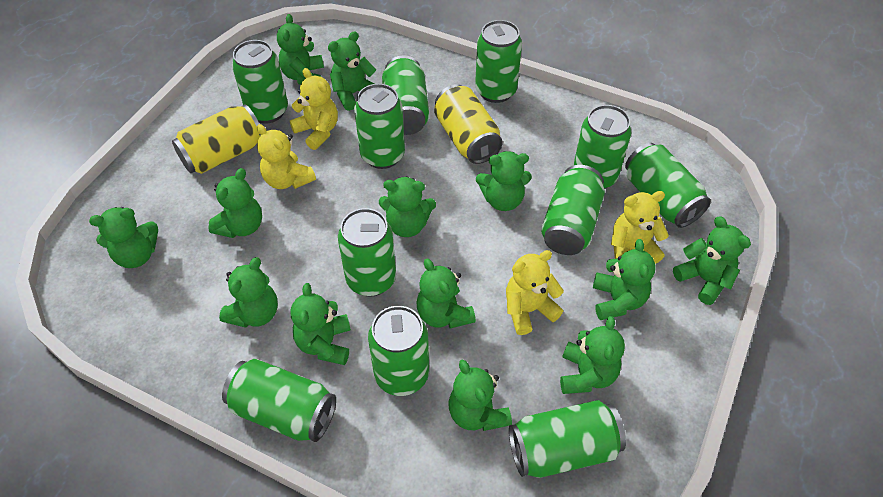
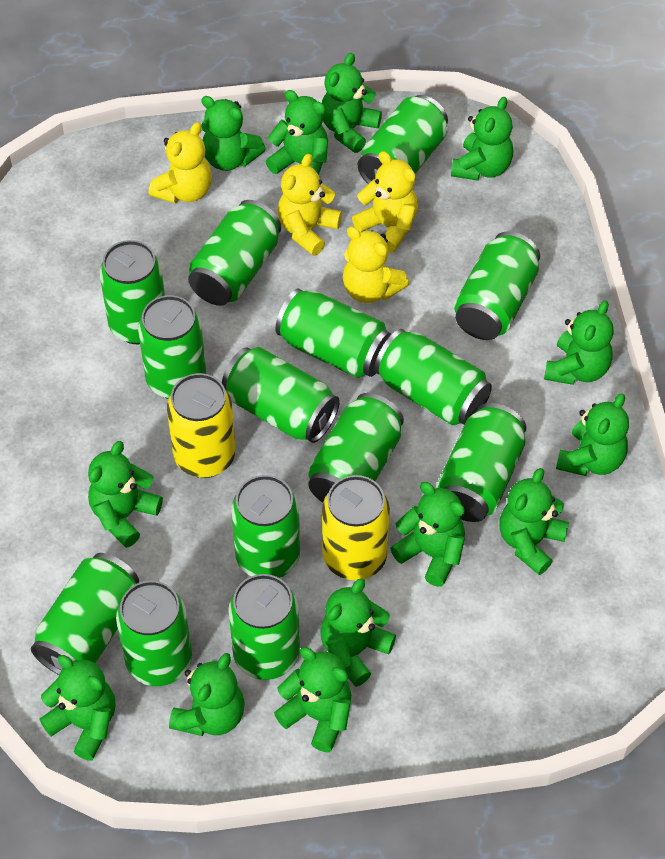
green can: [222,359,336,442] [232,40,288,124] [338,208,396,297] [354,84,405,169] [368,306,429,396] [382,56,429,135] [475,20,522,103] [509,400,626,478] [541,165,605,255] [573,105,631,189] [625,143,711,228] = 11 -> [31,553,139,675] [100,240,165,344] [116,581,192,686] [138,295,206,399] [188,200,281,306] [222,347,340,443] [228,574,300,680] [231,475,300,578] [275,288,392,378] [308,393,404,503] [357,95,448,184] [374,329,492,425] [437,403,526,522] [454,231,540,340] = 14

